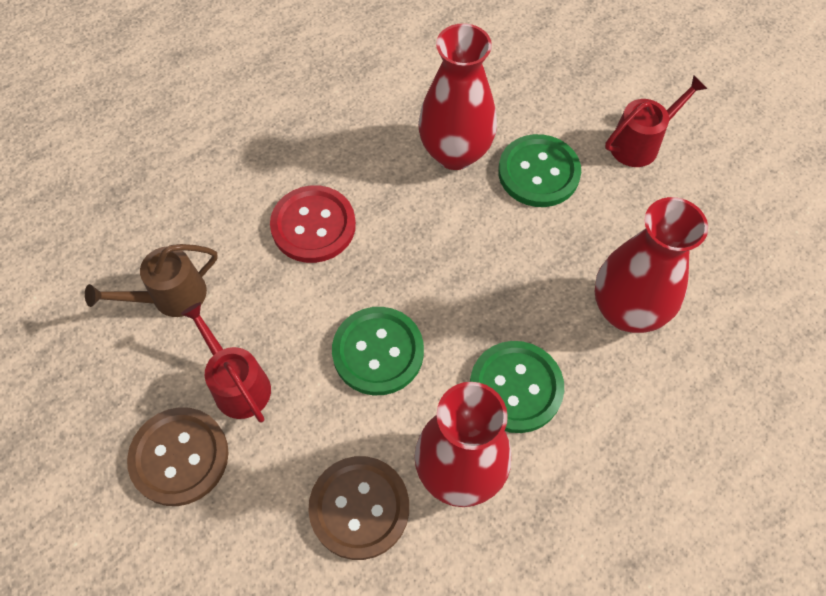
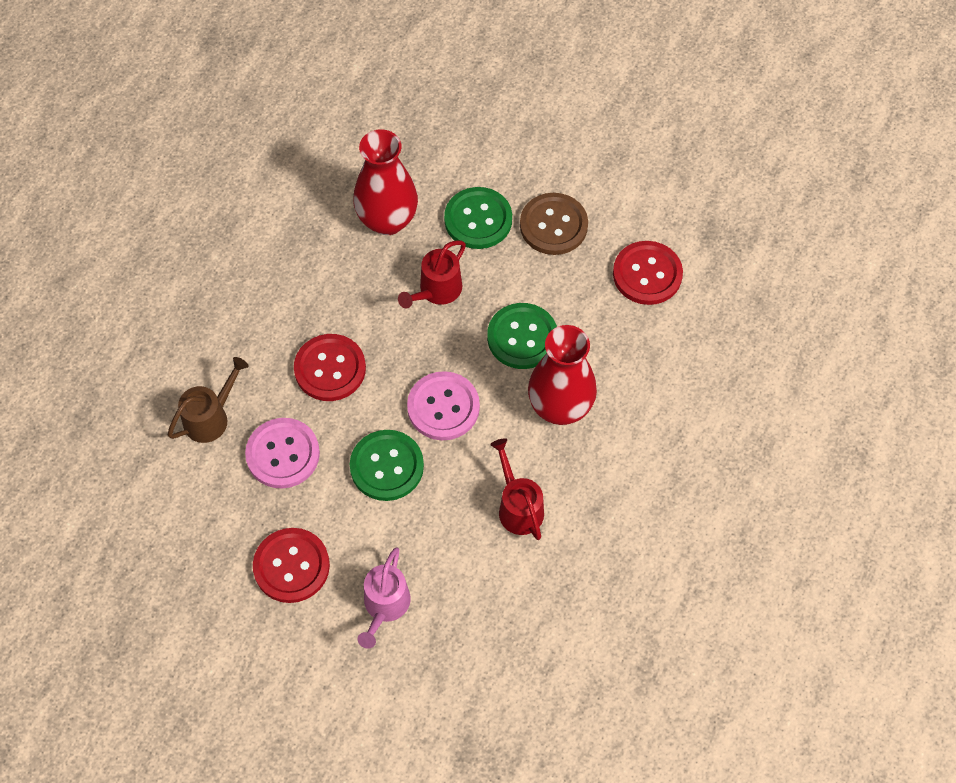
brown button: [127,407,229,506] [308,456,409,560] = 2 -> [520,193,588,255] = 1
pink button: none = 0 -> [245,418,320,489] [407,371,480,440] = 2
pink watering can: none = 0 -> [358,547,411,649] = 1
red button: [270,185,356,263] = 1 -> [253,528,330,603] [294,334,366,401] [613,241,683,305] = 3
red vase: [415,382,511,507] [418,23,497,170] [595,197,708,333] = 3 -> [353,129,418,235] [528,325,597,425] = 2

